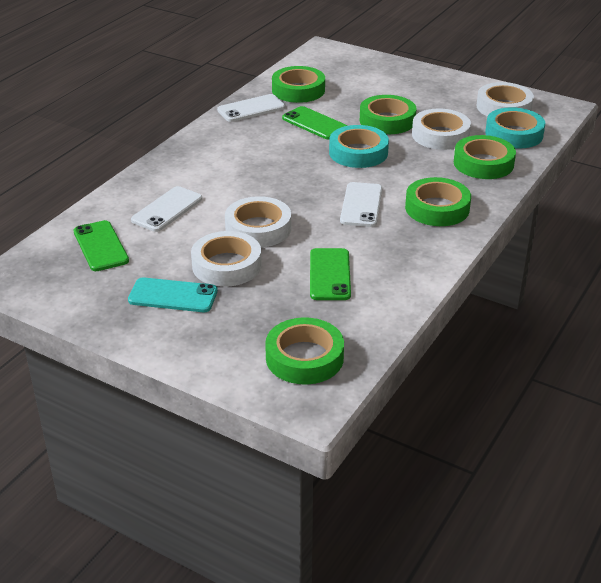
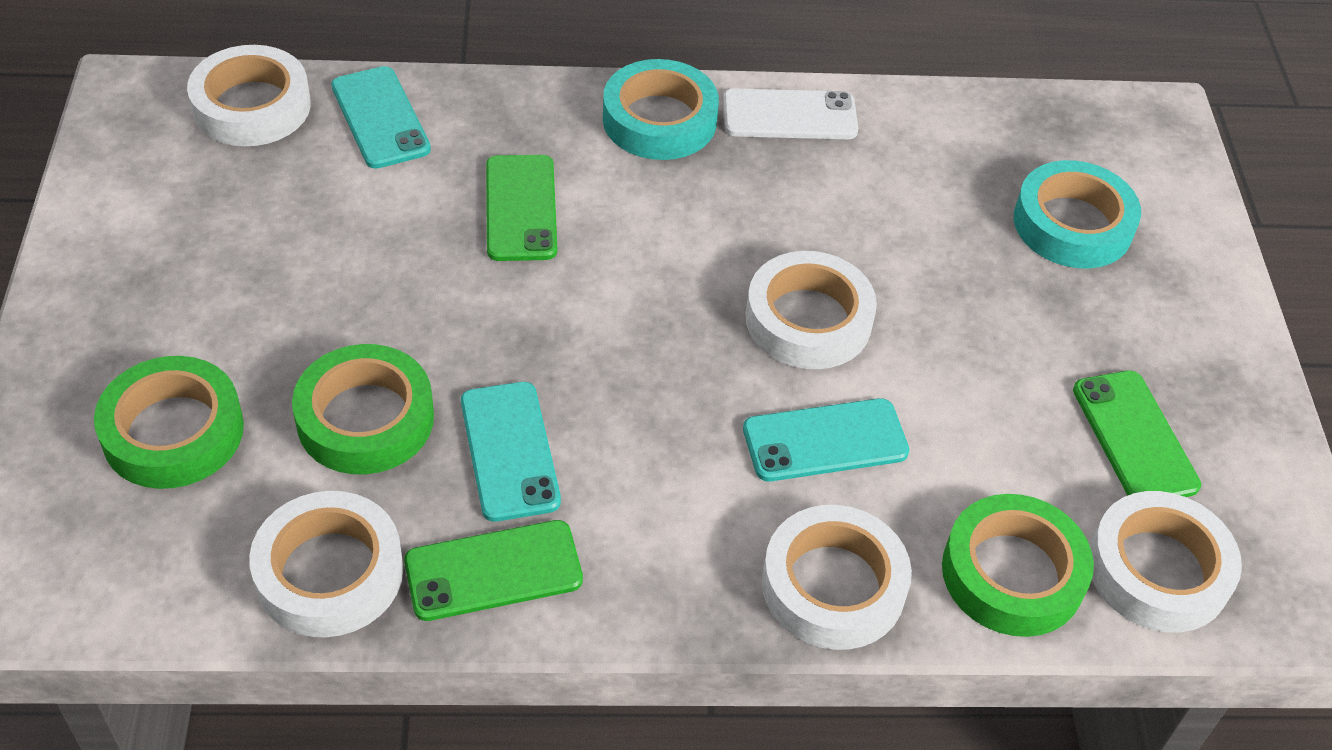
green tape: [265,317,344,384] [272,66,325,103] [360,95,416,134] [405,177,471,226] [454,135,516,179] = 5 -> [94,356,244,489] [292,344,434,474] [942,494,1094,637] = 3
turquoise phone: [128,277,218,312] = 1 -> [331,66,431,169] [461,382,561,522] [743,398,909,481] = 3
white phone: [131,186,202,232] [217,94,285,122] [340,182,382,227] = 3 -> [723,88,858,139] = 1
white tape: [191,231,262,287] [225,196,291,248] [412,108,471,150] [477,82,534,117] = 4 -> [187,45,311,146] [249,491,403,637] [746,251,877,369] [762,505,912,650] [1090,491,1242,632] = 5

